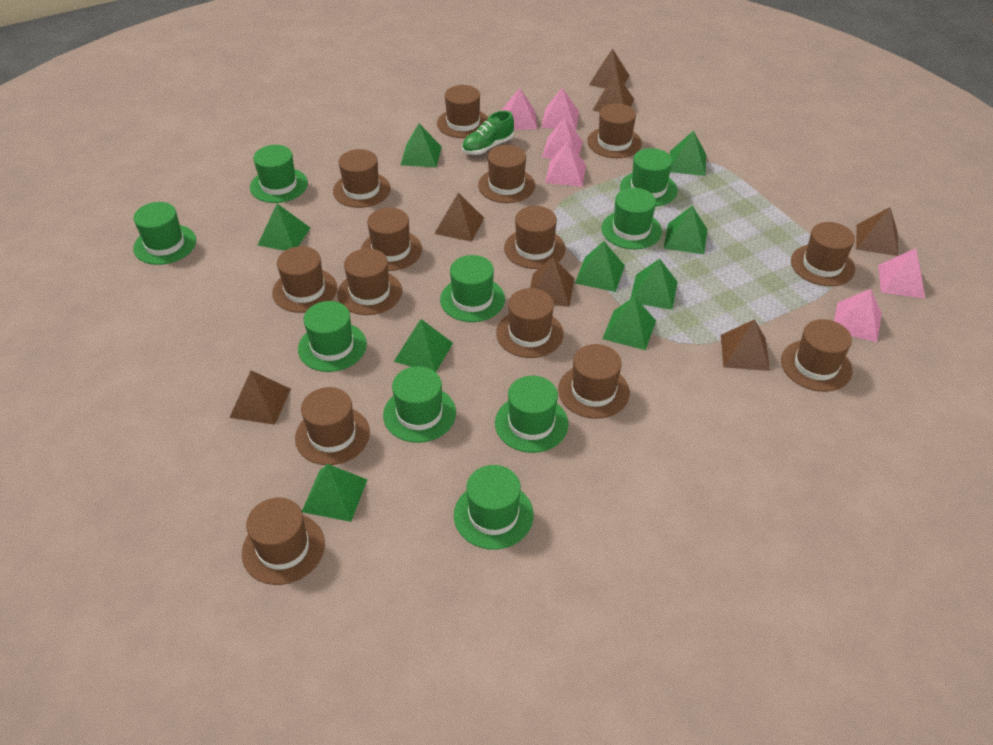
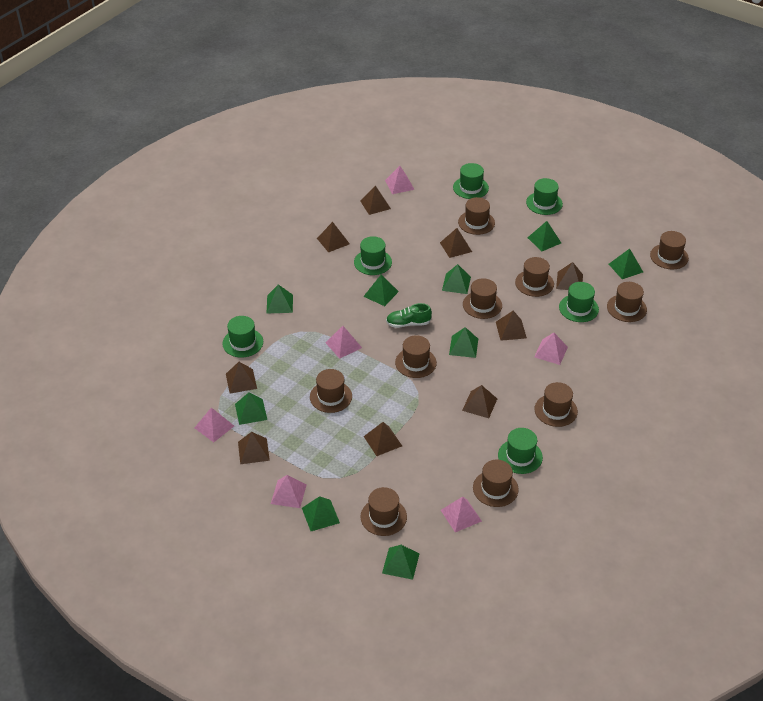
brown hat: [242,498,325,585] [272,246,337,313] [295,387,370,465] [333,149,391,208] [337,248,402,315] [361,208,422,271] [437,85,488,138] [478,145,535,203] [496,288,564,358] [504,206,566,269] [558,344,630,419] [587,103,642,158] [781,319,852,392] [791,222,855,286] = 14 -> [310,369,352,413] [360,487,407,536] [395,335,437,378] [458,197,495,235] [463,278,502,319] [473,460,519,507] [515,257,554,297] [534,382,578,427] [607,282,647,322] [650,231,689,270] = 10
brown pyramid: [229,370,291,425] [434,193,484,242] [530,257,574,307] [589,49,630,89] [593,74,634,112] [721,319,770,371] [856,207,898,256] = 7 -> [226,362,257,393] [238,432,270,464] [317,222,350,252] [360,185,391,215] [364,422,402,456] [440,228,472,258] [462,385,497,418] [496,311,527,341] [556,262,583,290] = 9
green hat: [133,202,196,265] [250,145,308,203] [298,301,367,372] [383,366,456,443] [440,255,505,322] [454,465,534,550] [495,376,569,453] [601,188,662,249] [620,148,678,207] = 9 -> [222,316,263,358] [354,236,392,275] [453,163,489,199] [498,428,543,474] [526,178,563,215] [559,282,599,322] = 6

